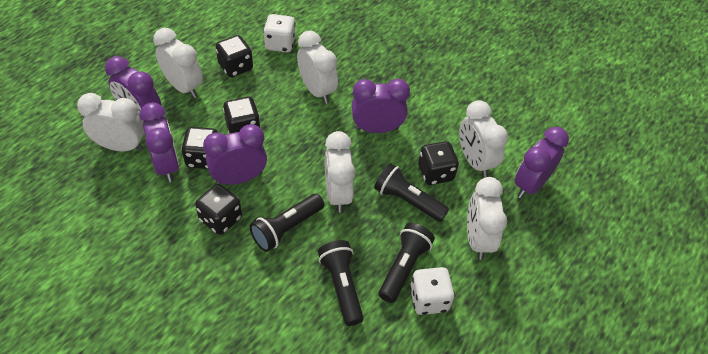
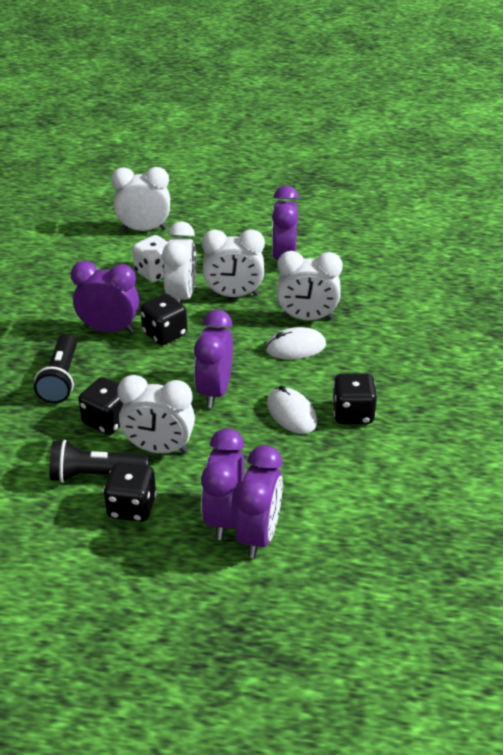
black dice: [181,127,218,169] [195,184,242,235] [215,35,253,77] [223,97,261,134] [418,141,459,185] = 5 -> [78,377,123,435] [103,462,157,522] [140,294,187,345] [332,373,377,424] = 4
black flashlight: [250,194,324,252] [318,240,364,326] [374,163,449,222] [379,223,435,303] = 4 -> [34,334,77,404] [49,440,148,483] = 2
white clock: [77,93,144,151] [153,28,203,98] [297,31,338,104] [325,131,355,213] [459,100,508,178] [467,177,507,260] = 6 -> [111,167,170,231] [117,375,195,454] [162,221,196,304] [202,229,265,297] [277,251,343,320] = 5
white dice: [263,14,296,52] [410,267,455,315] = 2 -> [132,235,168,282] = 1
white mouse: none = 0 -> [266,327,326,359] [267,385,317,434] = 2

